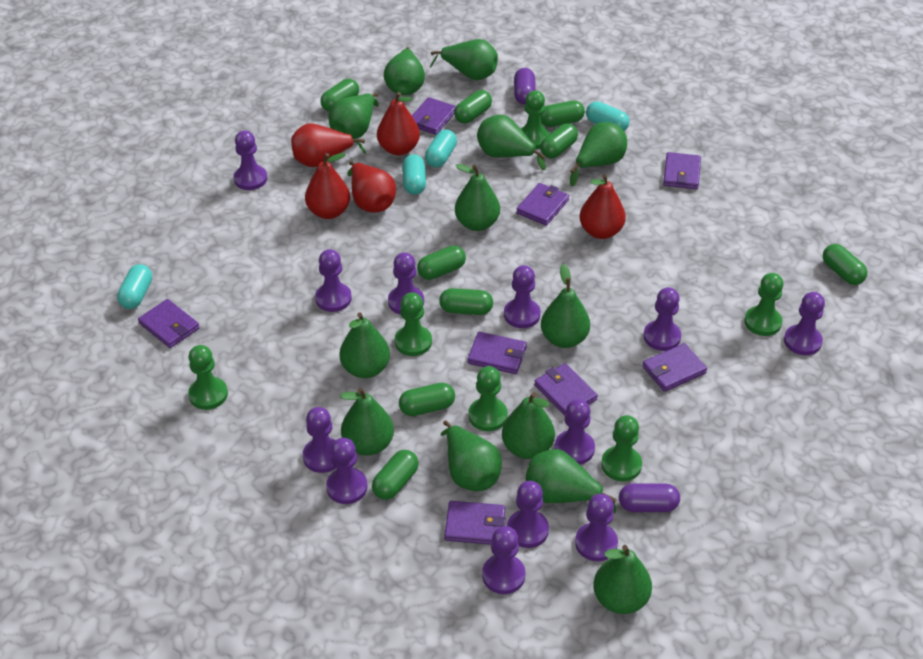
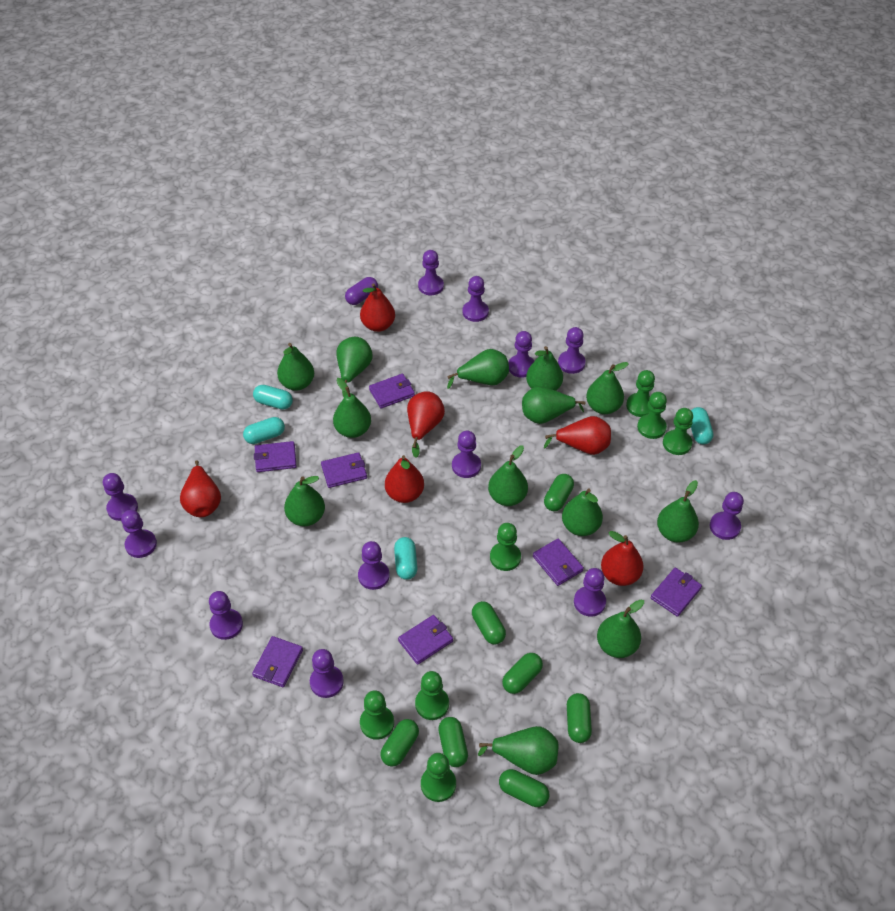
green capsule: [321,79,359,111] [372,450,419,500] [399,383,455,416] [417,245,466,280] [439,288,493,315] [454,90,492,124] [540,100,585,127] [540,123,578,158] [823,244,867,285] = 9 -> [380,719,419,767] [438,717,468,767] [472,601,506,645] [499,769,549,807] [502,653,543,694] [544,474,574,511] [567,693,592,743] = 7
green pawn: [188,345,228,410] [395,292,432,356] [468,366,508,431] [521,91,549,149] [601,415,642,481] [744,273,783,336] = 6 -> [360,690,394,740] [415,671,449,720] [421,753,456,802] [490,523,521,571] [626,370,655,417] [637,392,667,439] [663,408,693,455] = 7
purple capsule: [514,68,536,105] [619,483,680,512] = 2 -> [345,277,378,305] = 1
purple wallet: [138,299,200,348] [412,97,456,135] [444,501,506,545] [468,332,527,374] [516,183,569,226] [534,363,598,416] [642,343,707,392] [663,152,701,189] = 8 -> [252,636,303,687] [254,441,297,472] [321,452,367,488] [369,374,415,409] [398,615,453,665] [533,539,584,586] [650,568,702,617] = 7
red pear: [291,123,366,167] [305,153,350,219] [347,161,396,213] [377,92,420,155] [580,174,626,239] = 5 -> [180,460,221,517] [360,283,395,332] [385,455,424,503] [407,391,445,458] [544,416,611,455] [601,531,643,586] = 6

